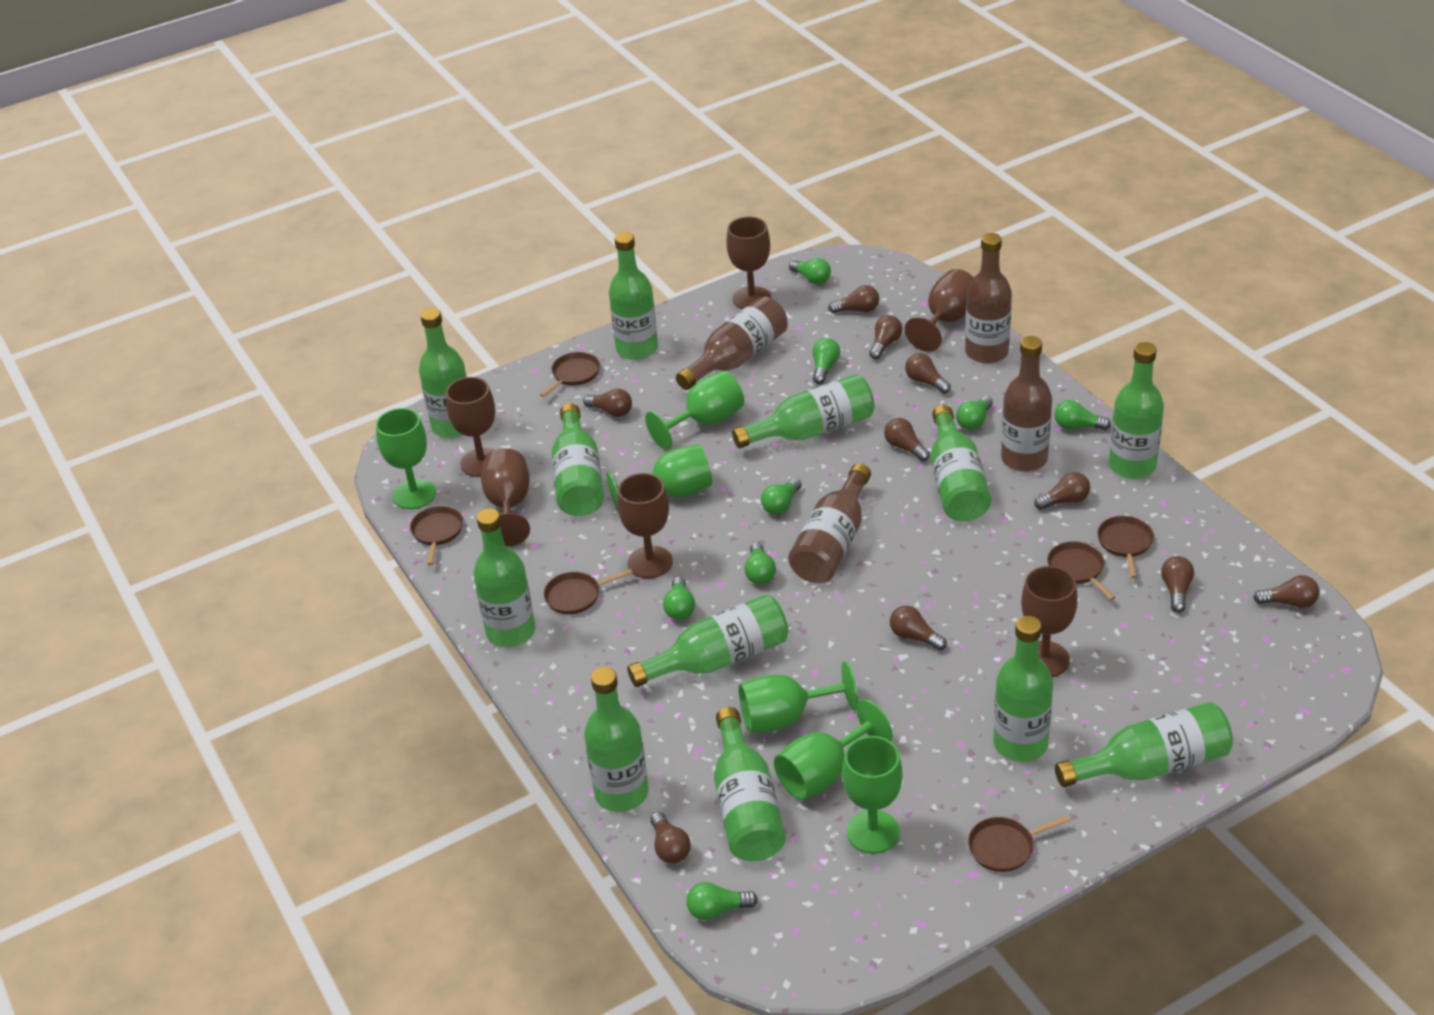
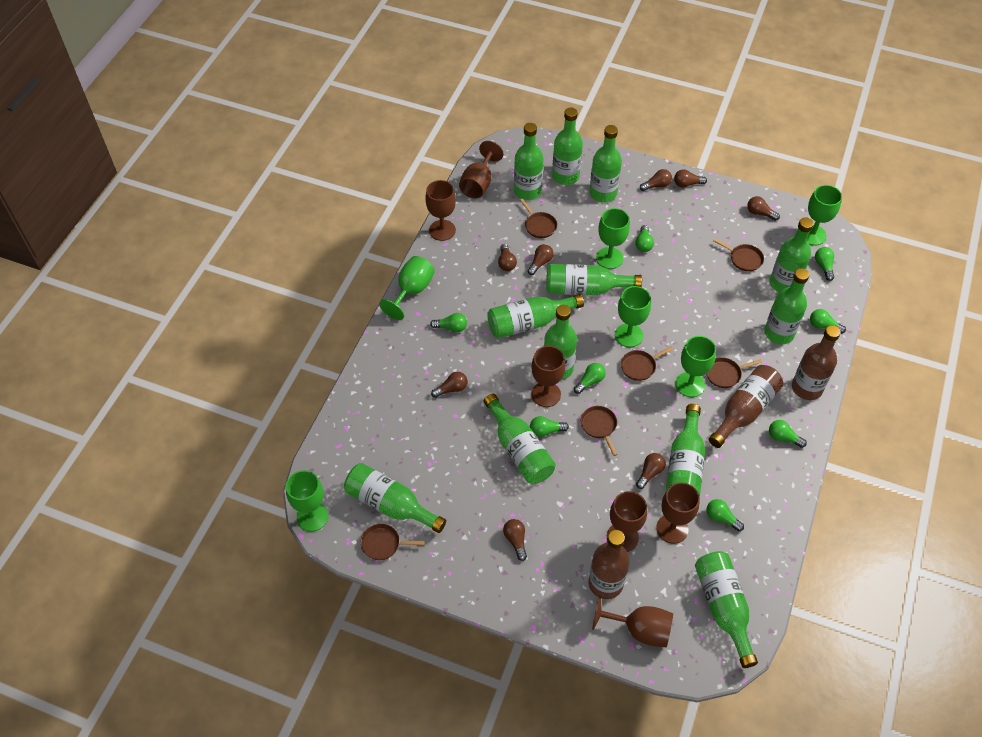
brown bottle: [676,296,788,390] [788,463,871,583] [965,233,1012,364] [1001,336,1052,472] = 4 -> [588,530,630,599] [709,365,783,448] [792,325,841,400] = 3
brown light bulb: [583,389,632,417] [650,812,691,863] [828,285,879,313] [869,315,902,359] [884,418,930,461] [890,606,947,651] [905,353,951,394] [1034,472,1090,510] [1161,556,1194,613] [1253,575,1319,608] = 10 -> [431,372,468,398] [498,244,517,271] [503,519,527,561] [528,244,553,275] [636,453,666,489] [640,169,672,191] [674,169,707,187] [747,196,780,221] = 8

